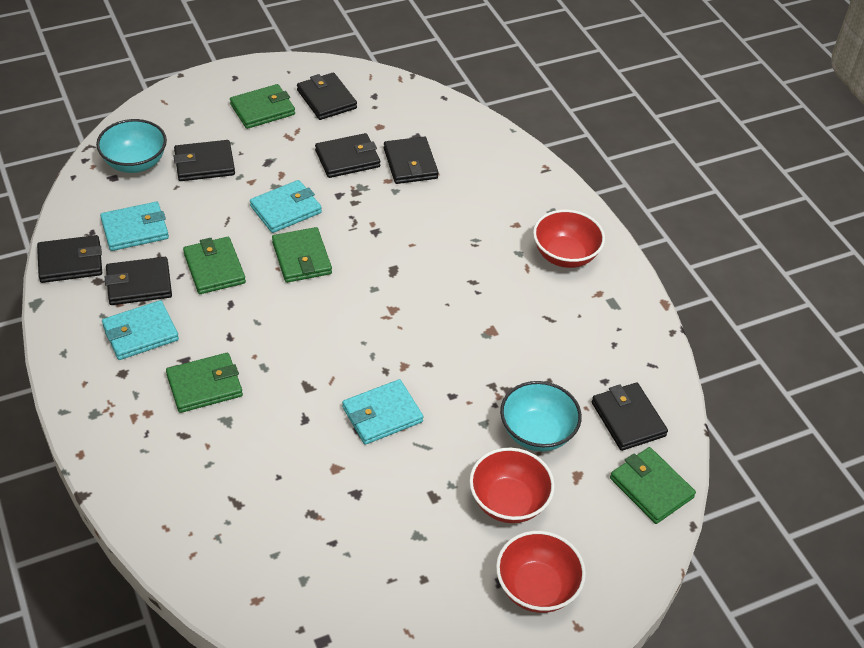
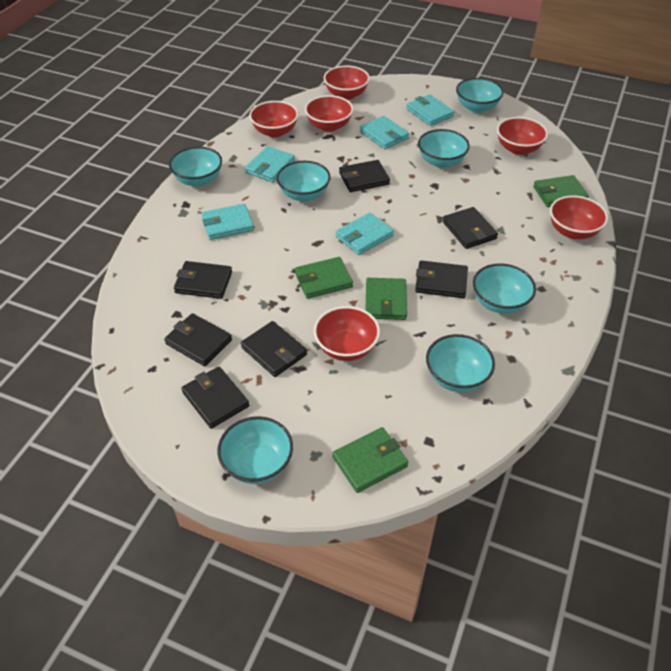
green wallet: [166,353,243,413] [183,237,246,294] [230,84,295,129] [272,227,332,283] [610,447,696,524] = 5 -> [295,257,353,299] [333,427,408,493] [366,278,407,320] [533,175,589,207] = 4
red bowl: [469,448,555,523] [496,531,586,613] [533,210,605,268] = 3 -> [249,101,299,138] [305,95,353,132] [314,306,380,361] [324,65,370,100] [497,117,548,155] [550,195,608,239] = 6
turquoise bowl: [96,119,167,173] [500,381,582,452] = 2 -> [169,147,222,187] [217,416,293,484] [277,161,331,202] [418,129,470,168] [426,334,495,392] [456,78,504,113] [473,263,536,314] = 7
turquoise wallet: [100,202,169,251] [102,300,179,360] [250,180,322,233] [342,379,423,445] = 4 -> [201,204,254,240] [245,146,295,182] [336,212,394,255] [360,116,409,149] [406,94,454,126] = 5

